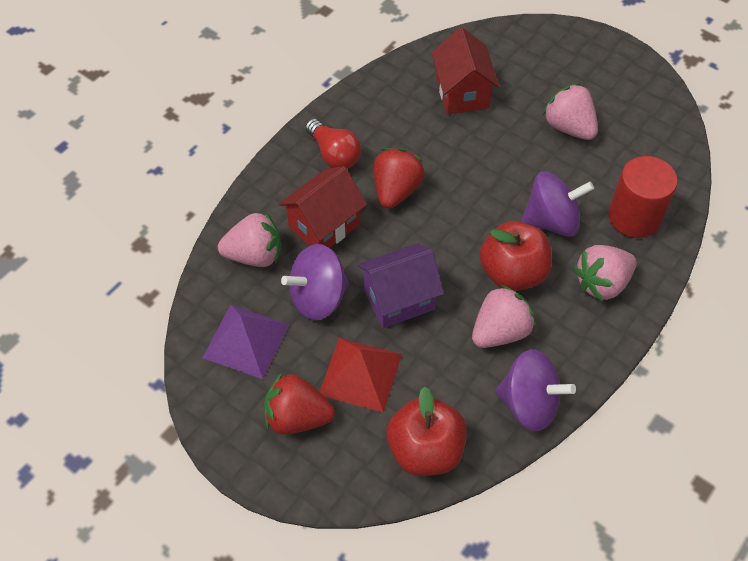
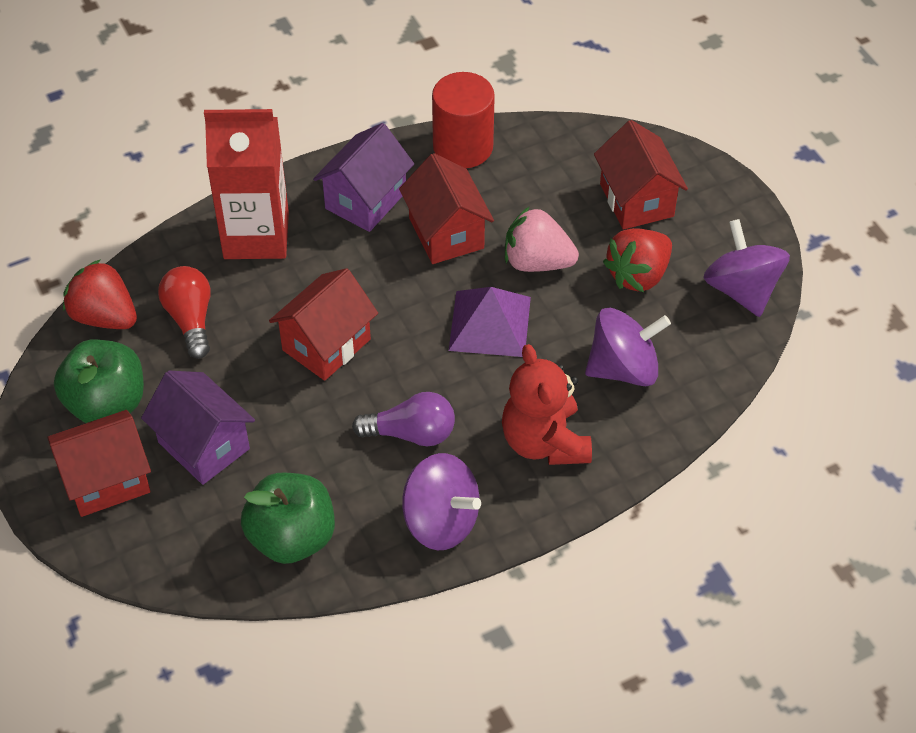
green apple: none = 0 -> [54,339,144,423] [241,473,335,564] = 2
pink strawberry: [218,212,281,267] [472,285,535,348] [542,83,598,140] [574,245,637,301] = 4 -> [505,206,579,272] = 1
purple house: [357,243,444,328] = 1 -> [141,371,255,485] [313,123,414,232] = 2
purple light bulb: none = 0 -> [352,392,455,446] = 1
red apple: [386,386,467,476] [479,221,552,291] = 2 -> none = 0
red carton: none = 0 -> [204,109,289,259] = 1
red house: [279,166,367,248] [431,28,500,114] = 2 -> [47,410,151,517] [269,268,378,381] [399,153,494,264] [594,120,688,230] = 4
red pyramid: [320,338,402,413] = 1 -> none = 0
red teddy bear: none = 0 -> [502,344,592,465] = 1

